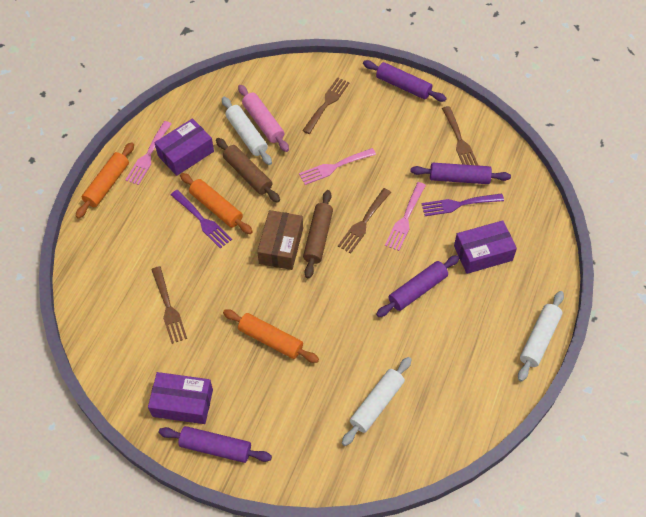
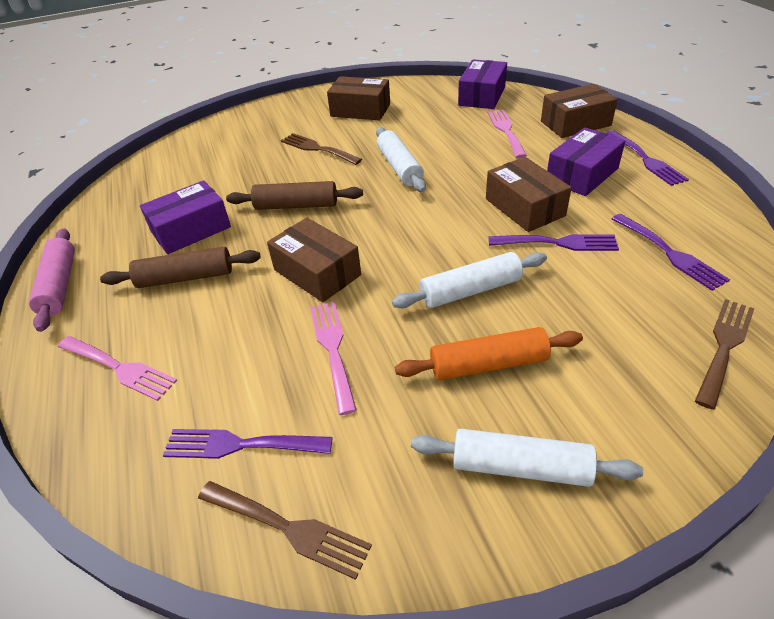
brown box: [257,210,303,270] = 1 -> [267,218,361,302] [327,76,390,120] [486,157,572,232] [541,84,618,138] = 4
brown fork: [151,266,187,344] [302,77,350,134] [338,188,391,253] [442,106,479,166] = 4 -> [198,481,372,580] [281,133,362,165] [695,299,754,410] = 3
orange rolling pin: [76,142,134,219] [180,173,253,234] [223,309,319,363] = 3 -> [395,327,583,380] = 1
purple fork: [171,190,232,249] [421,193,504,216] = 2 -> [163,429,333,459] [489,234,619,251] [606,130,689,186] [612,214,730,291] = 4
purple rolling pin: [159,426,272,463] [363,60,447,102] [376,255,460,317] [410,163,511,184] = 4 -> none = 0

